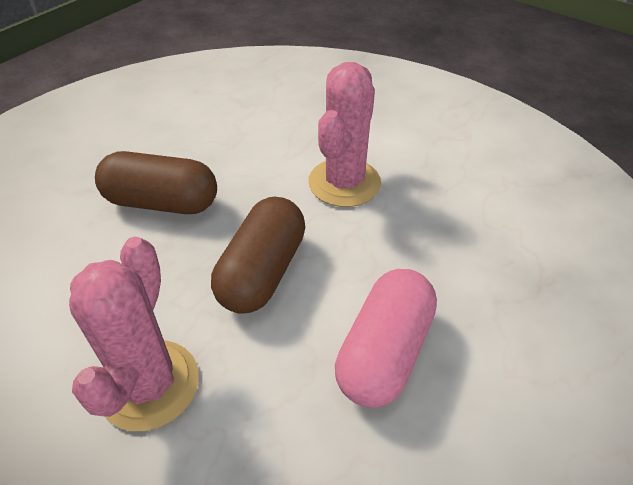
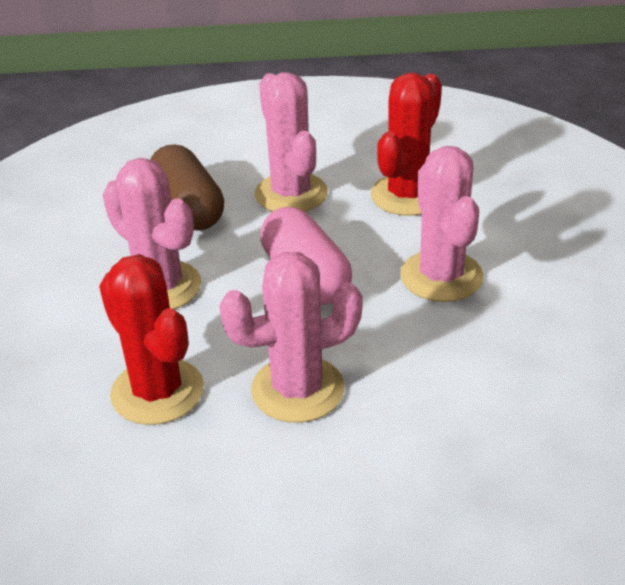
brown capsule: [95,151,217,214] [211,196,305,314] = 2 -> [150,145,224,231] = 1
pink cactus: [69,237,199,431] [309,62,381,207] = 2 -> [103,158,201,309] [219,252,363,423] [255,72,328,212] [400,146,483,302] = 4
red cactus: none = 0 -> [99,254,204,425] [371,73,442,216] = 2

